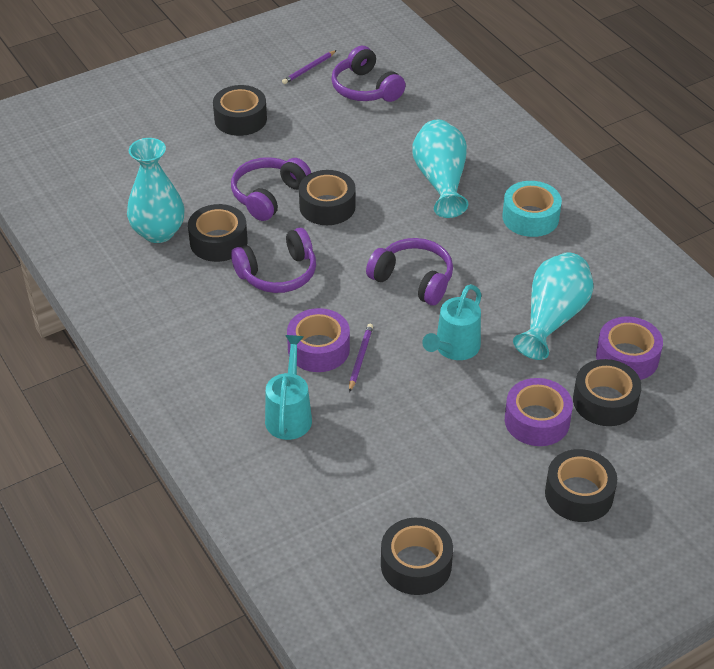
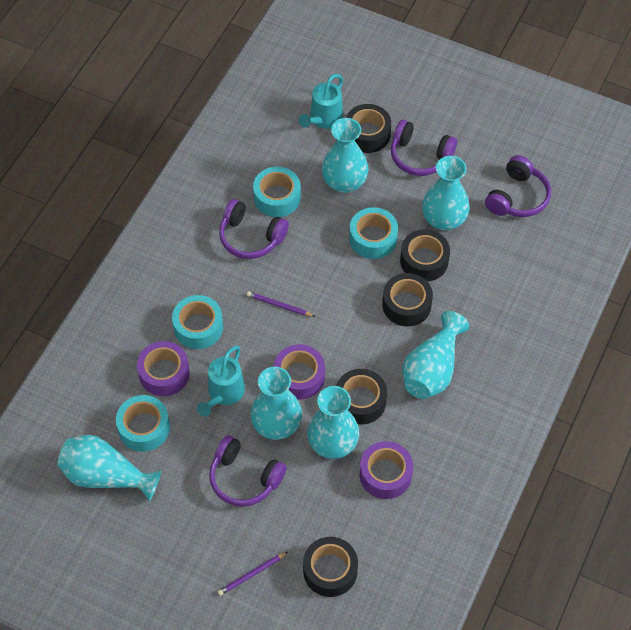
black tape: [188,204,248,262] [213,85,267,136] [299,170,356,225] [381,518,453,595] [545,449,617,522] [573,359,642,426] = 6 -> [303,537,358,597] [336,369,387,424] [346,104,391,153] [382,273,433,326] [400,229,450,282] = 5
turquoise tape: [502,181,562,237] = 1 -> [116,395,170,452] [172,295,223,349] [253,167,301,217] [349,207,398,259] = 4
turquoise vase: [127,138,185,243] [412,120,468,218] [513,252,594,360] = 3 -> [57,435,161,501] [250,367,302,440] [307,386,359,459] [322,118,369,193] [402,311,469,399] [422,156,470,231] = 6

